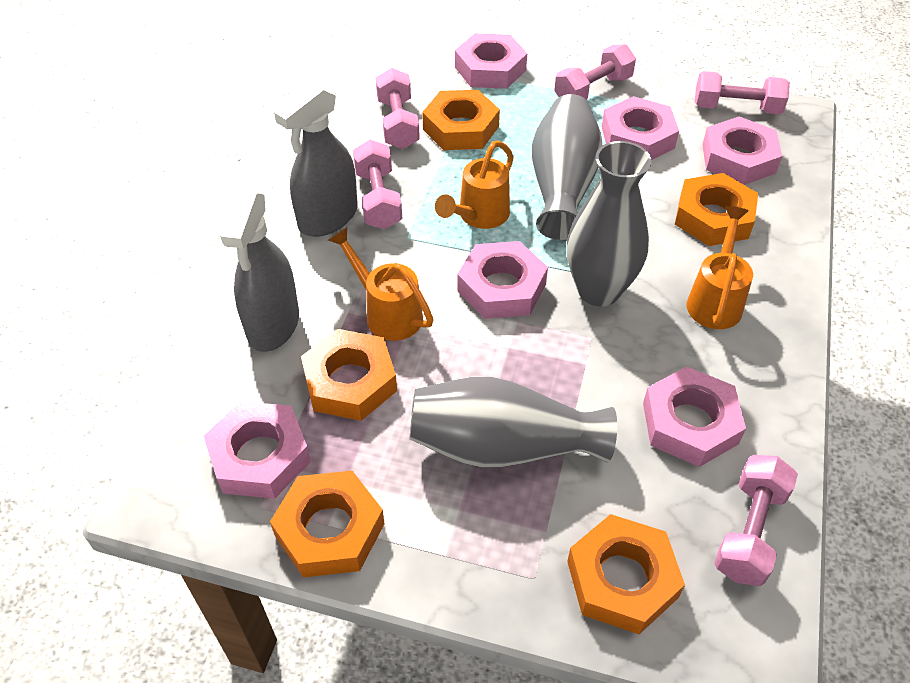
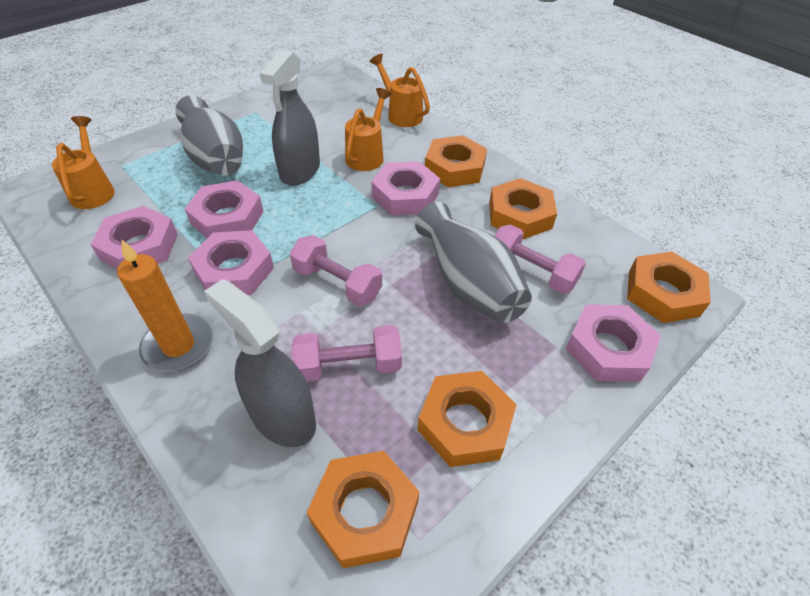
grey vase: [410,376,617,468] [532,94,602,240] [567,141,652,307] = 3 -> [175,95,243,176] [415,202,532,323] = 2
orange candle: none = 0 -> [117,239,213,372] = 1
pink dumbbell: [353,140,402,229] [376,68,420,149] [554,44,636,100] [695,71,790,114] [714,455,798,586] = 5 -> [290,235,382,306] [292,325,402,382] [495,224,586,294] = 3
pink nut: [204,401,311,499] [455,33,527,89] [457,241,548,319] [602,96,679,160] [643,366,746,467] [702,116,782,185] = 6 -> [90,206,177,269] [185,180,264,238] [188,230,274,295] [371,161,440,216] [566,304,661,382] = 5

